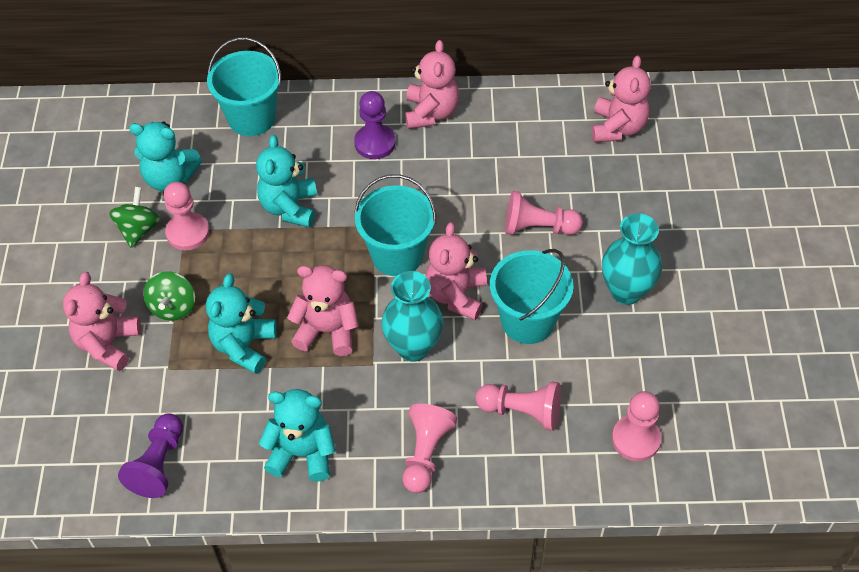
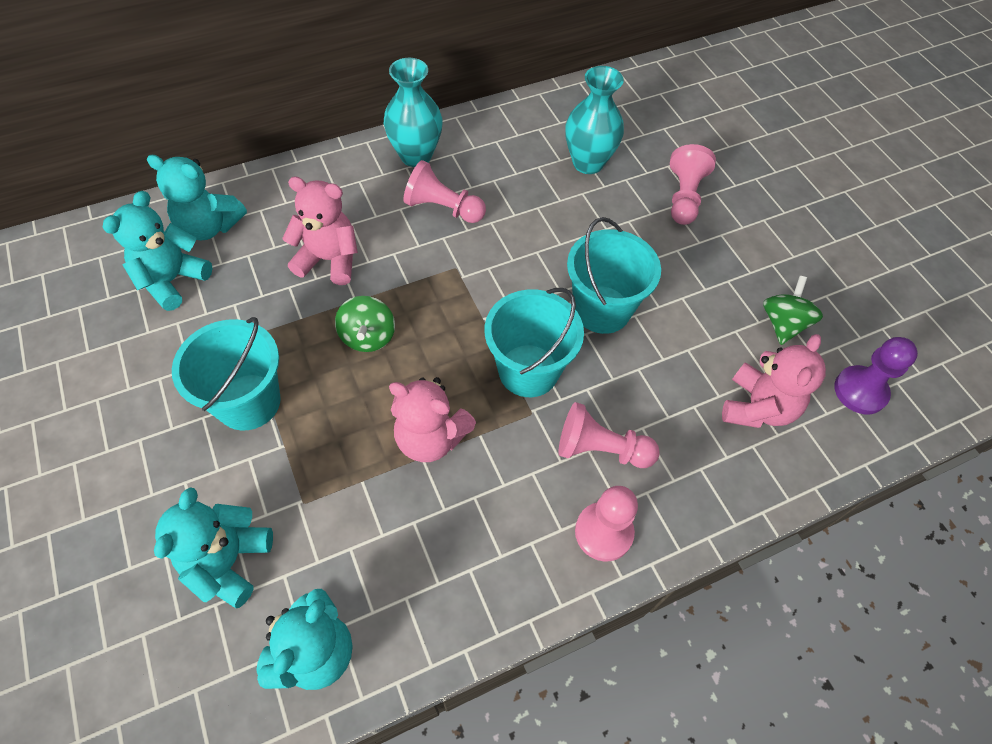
pink pawn: [164,182,210,250] [402,404,457,493] [475,382,561,431] [505,191,583,235] [612,391,661,461] = 5 -> [403,160,486,223] [558,402,660,468] [575,486,638,562] [670,144,716,225] = 4
pink teddy bear: [63,272,141,371] [287,265,359,356] [405,40,459,129] [426,222,487,320] [592,56,651,143] = 5 -> [282,177,358,285] [389,377,476,462] [722,334,826,428] = 3
purple pawn: [118,413,183,498] [354,91,396,159] = 2 -> [834,337,918,414] = 1

